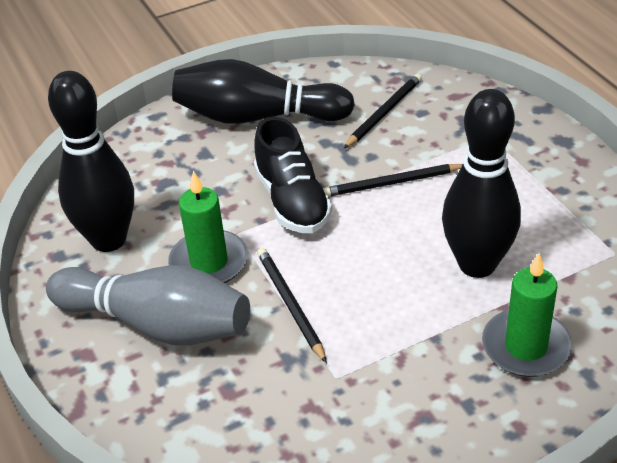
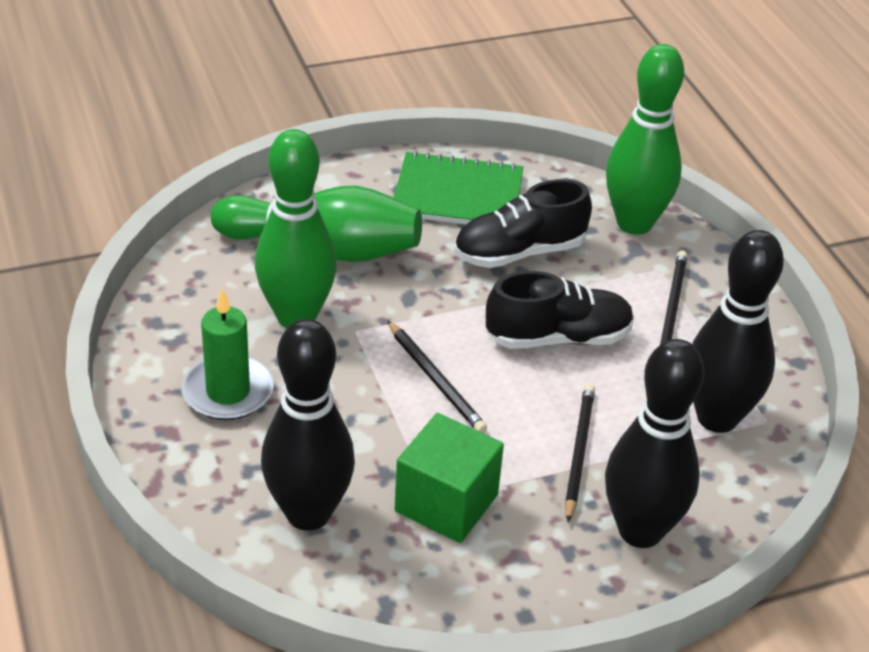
black shoe: [254,117,332,233] = 1 -> [454,179,592,268] [486,271,634,349] = 2
green bowling pin: none = 0 -> [211,186,422,262] [255,129,337,328] [606,44,684,235] = 3
green candle: [168,171,248,283] [482,253,572,377] = 2 -> [182,289,274,421] = 1
green cube: none = 0 -> [395,413,504,543] = 1
green notebook: none = 0 -> [394,151,523,225] = 1
grey bowling pin: [46,265,250,345] = 1 -> none = 0

